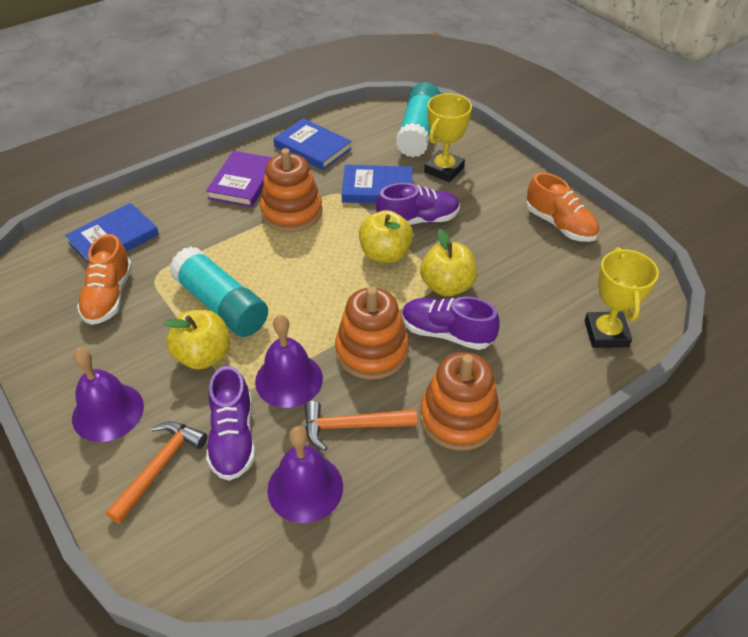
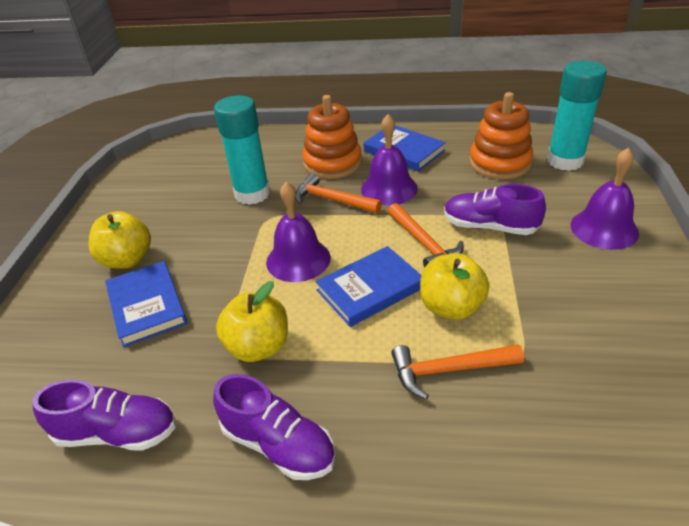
orange hammer: [106,421,208,524] [304,401,417,451] = 2 -> [295,173,382,213] [388,203,464,267] [391,344,524,399] = 3
orange shoe: [77,234,132,325] [526,172,599,242] = 2 -> none = 0
orange stacking toy: [260,148,322,232] [335,287,409,380] [420,352,500,450] = 3 -> [302,95,362,179] [469,92,533,179] = 2
purple book: [206,151,273,207] = 1 -> none = 0
yellow trophy: [424,93,472,182] [585,247,659,348] = 2 -> none = 0

